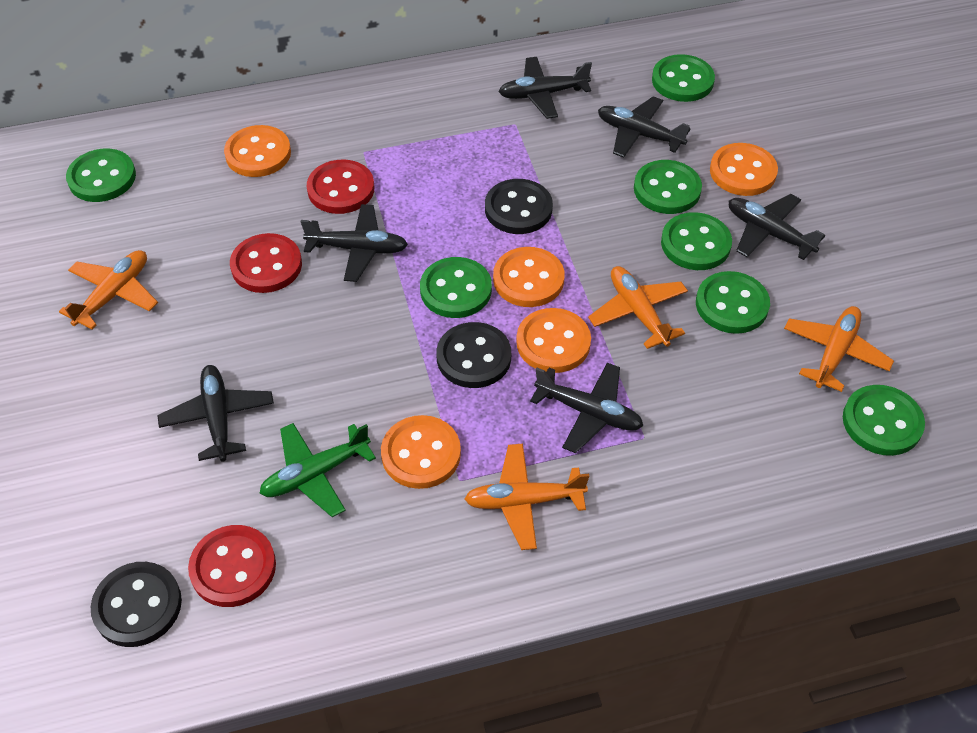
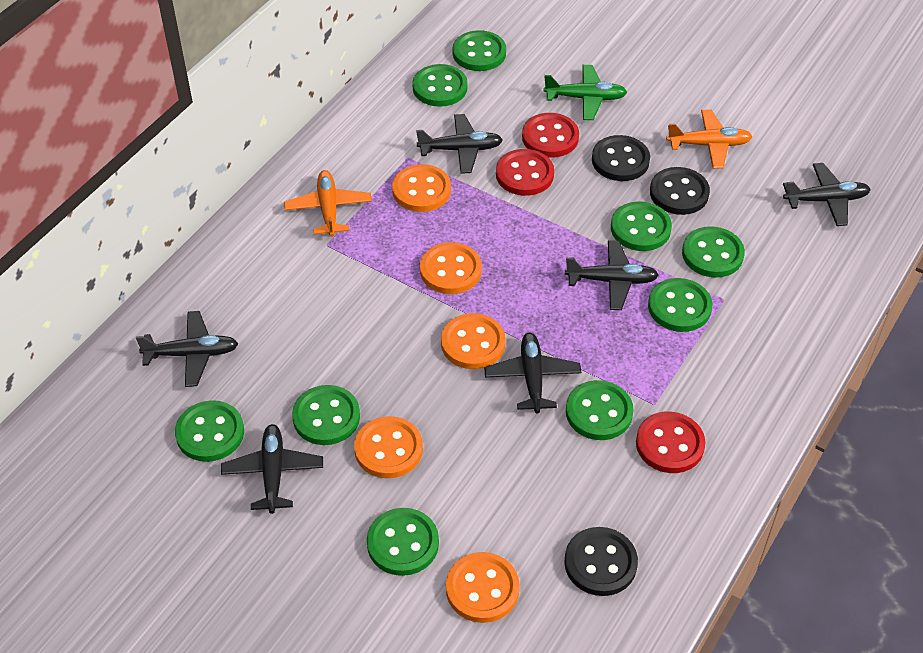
green button: [66,149,136,202] [420,257,492,318] [634,160,702,214] [652,54,715,102] [661,212,732,270] [696,271,770,334] [843,385,925,456] = 7 -> [175,400,244,462] [292,385,360,445] [367,508,439,576] [412,64,468,107] [453,30,506,71] [566,380,634,440] [611,201,672,251] [648,278,713,332] [682,226,745,278] = 9
orange plane: [59,250,158,329] [465,444,589,550] [588,266,688,349] [784,306,894,392] = 4 -> [284,170,372,237] [666,110,753,169] = 2

